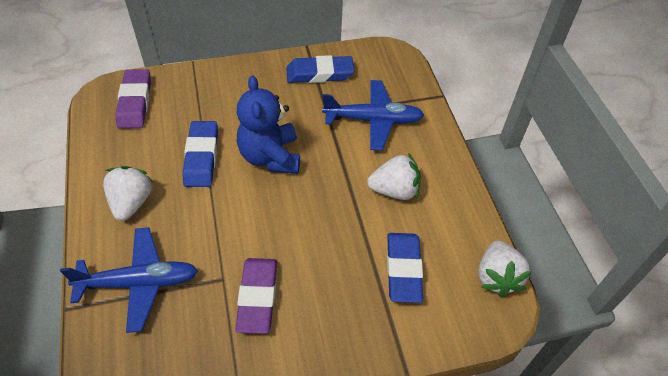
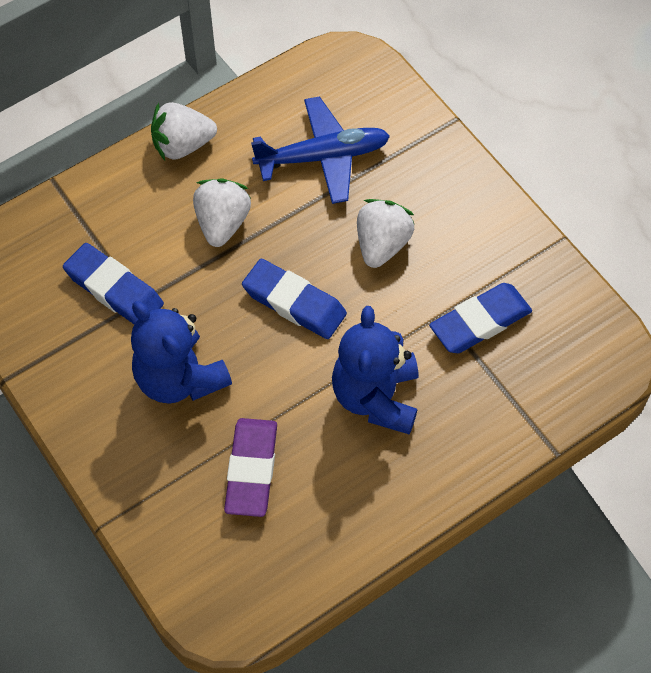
blue plane: [60,227,198,333] [322,80,424,151] = 2 -> [251,96,390,204] = 1
blue teddy bear: [236,75,300,174] = 1 -> [131,301,232,404] [332,306,419,435] = 2
purple eraser: [115,69,151,129] [235,258,277,334] = 2 -> [224,418,277,517] = 1

